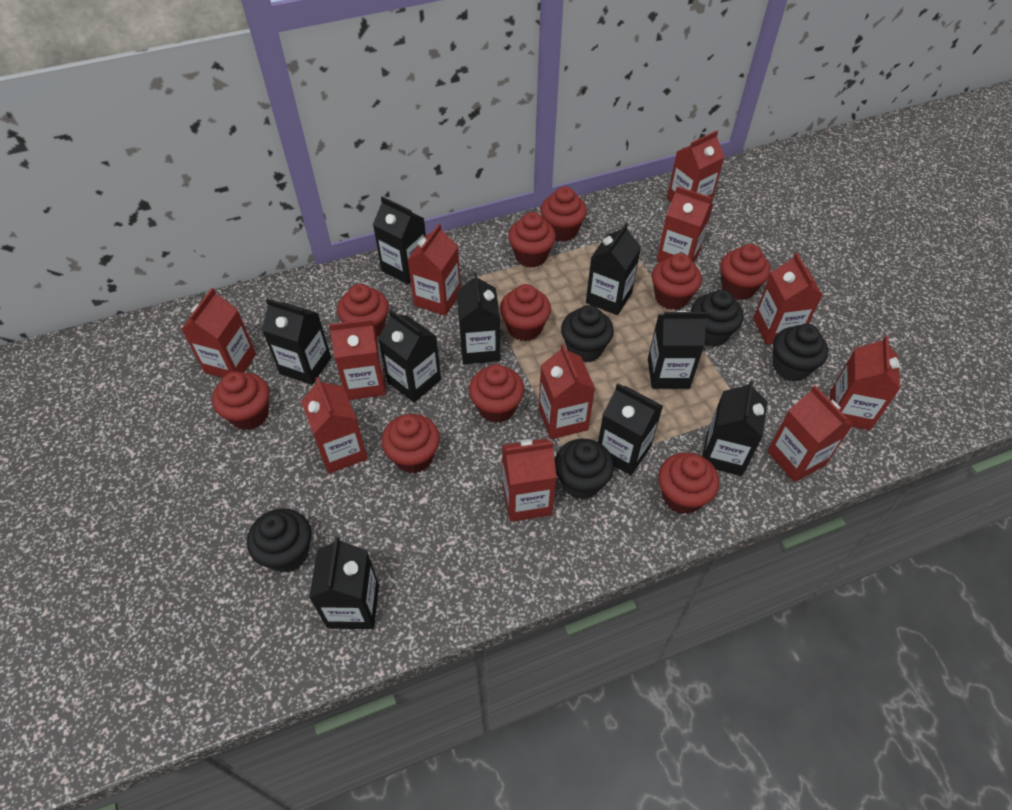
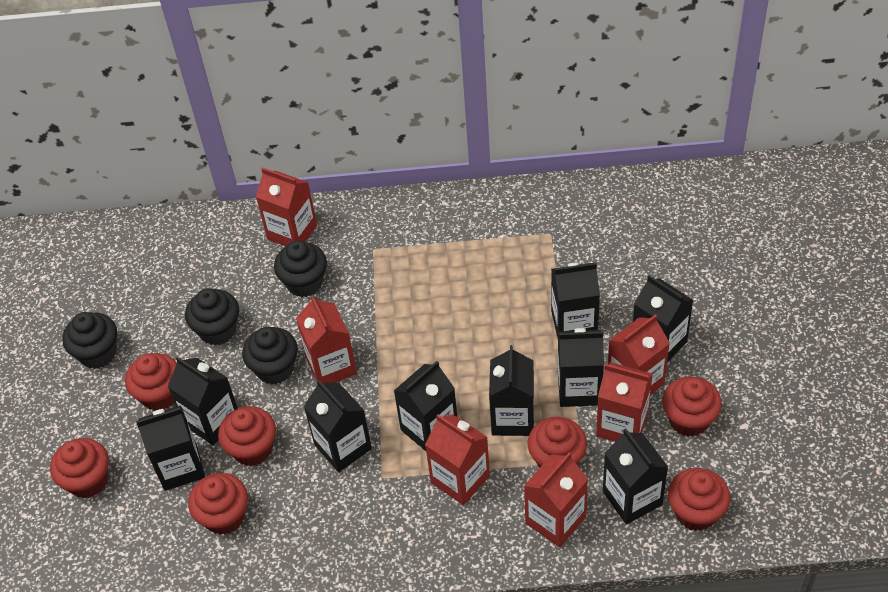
black cupcake: [247,508,312,573] [555,439,614,499] [561,305,614,363] [691,290,744,347] [773,324,828,382] = 5 -> [62,312,117,369] [185,288,239,345] [242,327,298,385] [274,240,327,297] = 4
red carton: [182,288,256,378] [301,377,368,474] [329,319,386,400] [408,224,461,316] [502,438,557,522] [538,344,595,439] [656,186,713,263] [667,130,724,204] [753,253,823,345] [767,386,853,482] [830,335,900,430] = 11 -> [256,167,317,246] [296,295,357,383] [425,414,490,505] [524,452,588,547] [596,362,653,442] [608,314,670,395] = 6
red cupcake: [212,372,269,430] [337,284,389,337] [381,414,440,473] [469,364,524,423] [500,284,551,341] [508,212,556,268] [541,187,587,241] [652,253,702,310] [658,452,719,514] [720,244,771,300] = 10 -> [50,438,109,498] [125,353,177,411] [188,473,248,535] [218,406,276,466] [527,417,587,468] [662,376,722,437] [668,468,730,531] = 7

